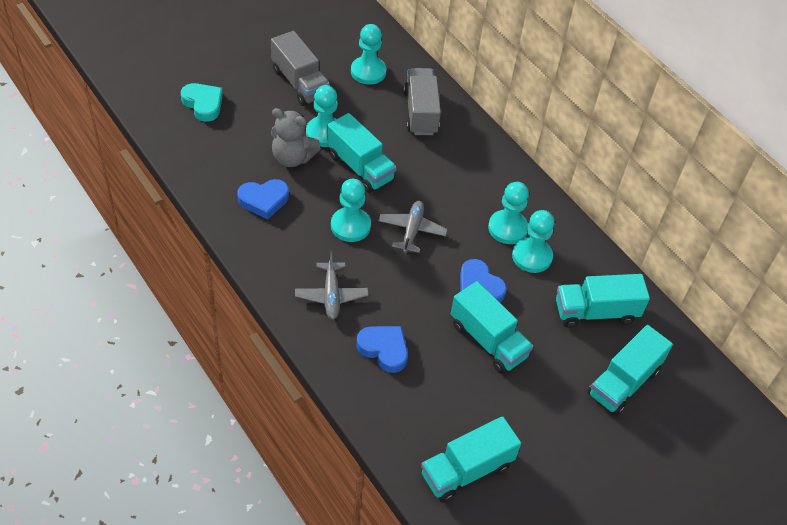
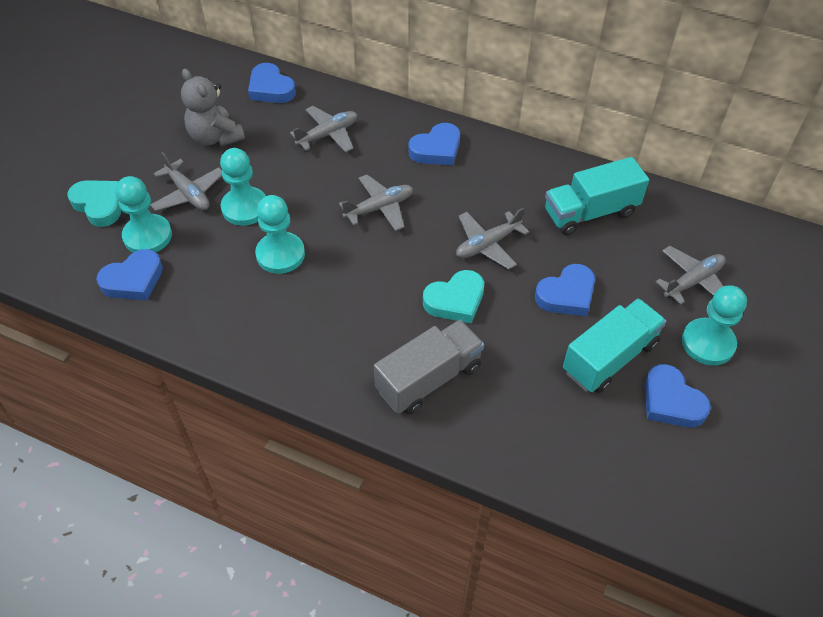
blue heart: [237,179,289,219] [356,326,408,373] [460,259,507,303] = 3 -> [96,249,163,300] [248,63,296,103] [409,123,460,165] [535,264,595,316] [644,364,711,428] = 5
grey plane: [295,251,369,319] [378,201,448,253] = 2 -> [150,152,222,211] [290,106,358,153] [339,175,413,231] [456,208,529,270] [656,246,726,305] = 5
grey truck: [271,31,330,106] [404,68,441,135] = 2 -> [374,320,484,414] = 1
turquoise heart: [181,83,223,122] = 1 -> [68,180,121,227] [423,270,484,323] = 2
turquoise pawn: [306,85,338,147] [331,179,371,242] [351,24,387,85] [488,182,529,244] [512,210,555,273] = 5 -> [116,176,172,252] [220,148,266,226] [255,195,305,274] [682,285,747,366] = 4
turquoise truck: [327,113,397,193] [421,416,521,503] [451,281,533,374] [556,274,650,328] [588,325,673,416] = 5 -> [545,157,649,235] [563,298,666,393] = 2

